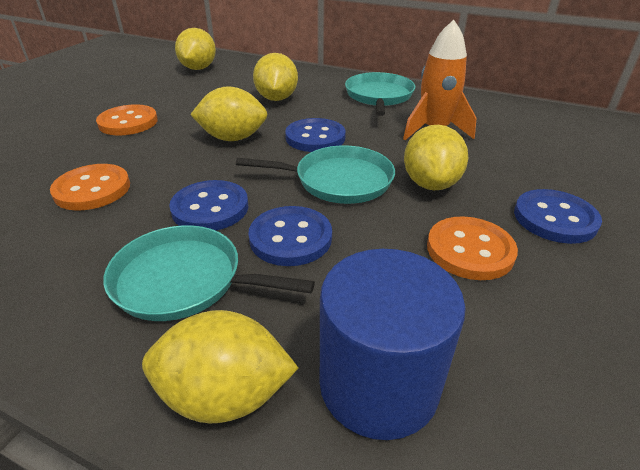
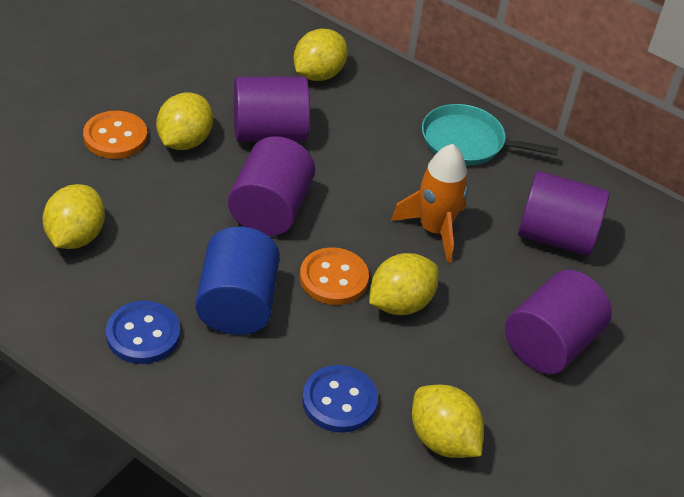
blue button: [169,180,248,230] [249,206,332,266] [285,118,346,152] [514,189,602,244] = 4 -> [106,301,180,364] [302,365,378,433] = 2
orange button: [50,164,130,211] [96,104,158,135] [427,216,518,280] = 3 -> [83,111,147,159] [300,247,369,305] = 2
purple cylinder: none = 0 -> [228,136,315,236] [234,77,310,142] [505,270,612,374] [518,171,609,256] = 4
turquoise pan: [103,225,315,321] [236,145,395,204] [345,72,415,116] = 3 -> [422,104,558,165] = 1

